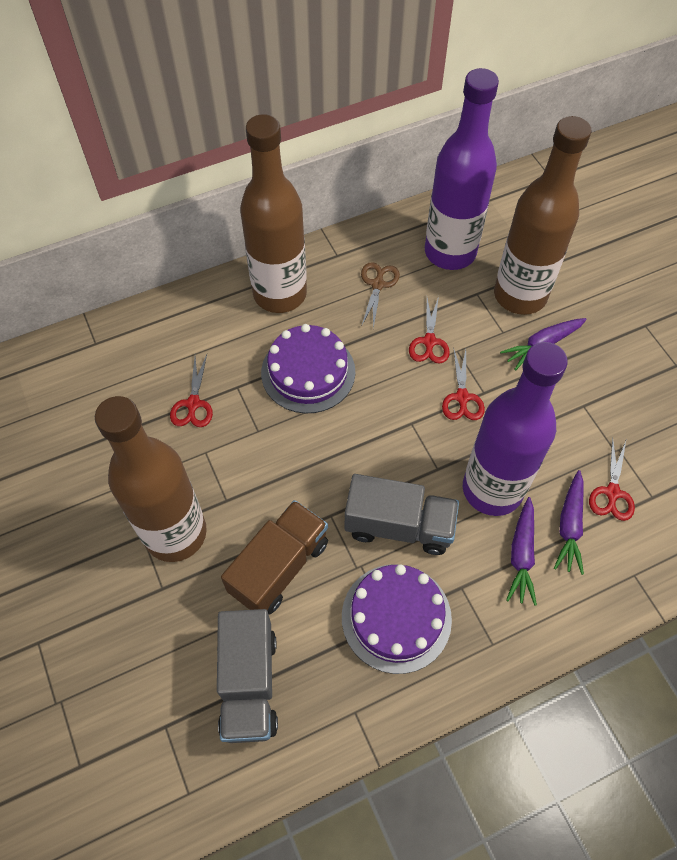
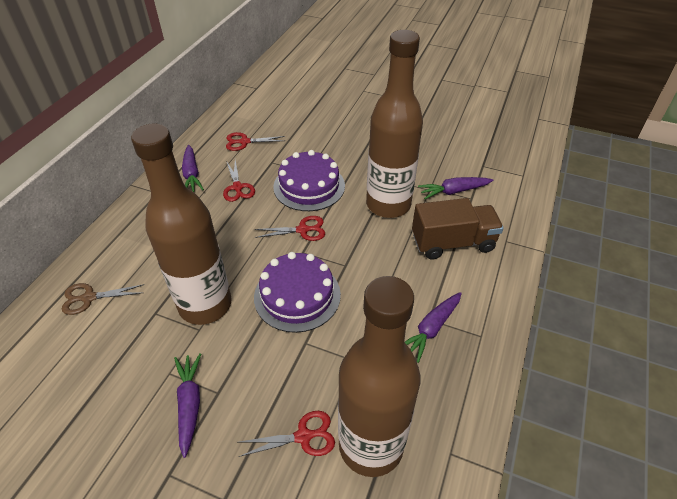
grey truck: [217,609,278,743] [345,474,459,555] = 2 -> none = 0
purple bottle: [425,68,499,270] [463,342,568,516] = 2 -> none = 0
purple carrot: [500,318,586,371] [506,497,537,606] [554,470,584,575] = 3 -> [174,353,201,458] [182,145,204,192] [404,292,462,363] [418,177,493,199] = 4

